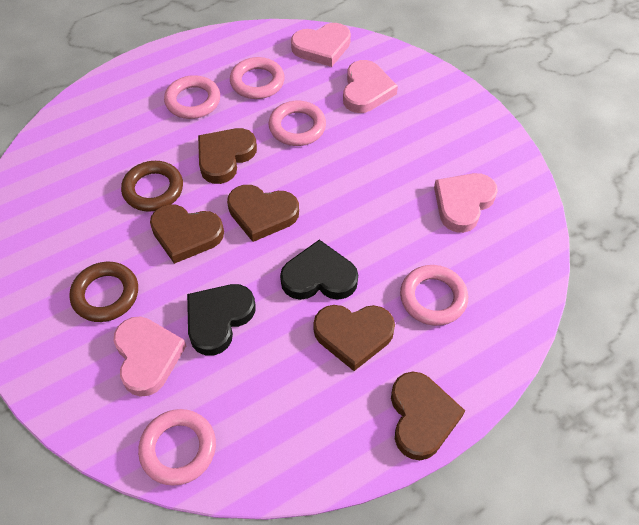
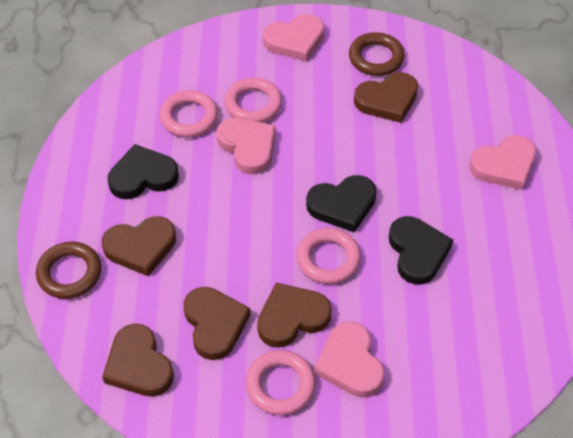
black heart: [187,284,256,356] [280,240,358,300] = 2 -> [108,144,179,199] [306,175,377,232] [389,216,453,284] = 3
pink ring: [138,409,216,486] [164,75,220,119] [230,57,285,99] [269,101,326,146] [400,265,468,326] = 5 -> [160,90,218,137] [224,77,282,123] [246,350,316,415] [296,228,361,284] = 4

